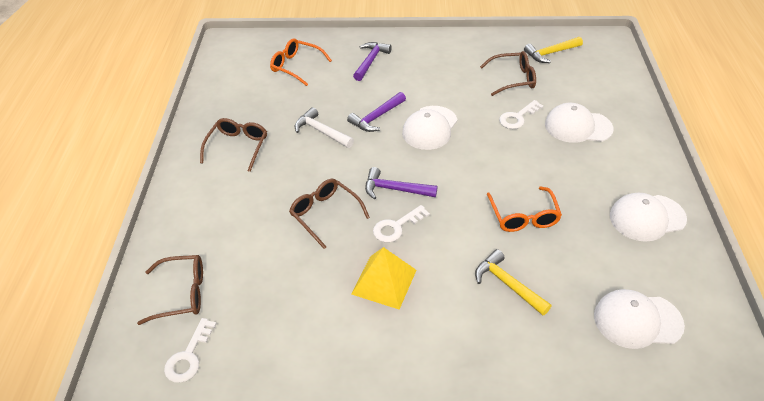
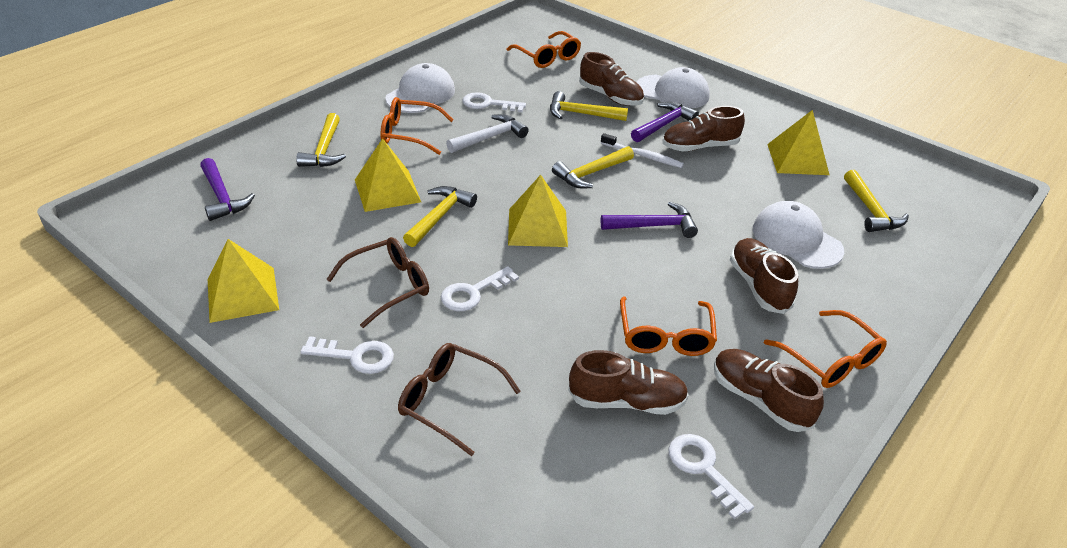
brown glasses: [137,255,203,325] [200,118,267,172] [289,178,370,249] [480,51,536,96] = 4 -> [326,237,429,328] [398,343,521,456] = 2
brown shoe: none = 0 -> [568,350,689,415] [579,52,644,106] [662,106,745,151] [714,349,824,432] [730,238,798,314] = 5
orange glasses: [270,38,332,86] [487,187,562,232] = 2 -> [380,97,454,155] [506,31,581,68] [620,297,717,356] [764,310,887,388] = 4
white cap: [402,106,458,150] [545,103,614,143] [594,289,685,349] [610,193,687,242] = 4 -> [386,63,455,113] [636,67,710,109] [753,201,844,269] = 3
white key: [164,318,217,383] [373,205,430,242] [499,100,544,129] = 3 -> [301,336,394,374] [441,266,519,311] [463,92,526,112] [668,434,754,519] = 4
white toothbrush: none = 0 -> [601,133,684,168] = 1
yellow hammer: [475,249,551,315] [524,37,583,63] = 2 -> [296,113,346,167] [403,186,477,247] [550,91,628,121] [552,146,634,189] [844,170,909,232] = 5
yellow pyramid: [352,247,417,310] = 1 -> [208,239,279,323] [355,138,421,212] [508,175,568,247] [767,110,830,175] = 4

